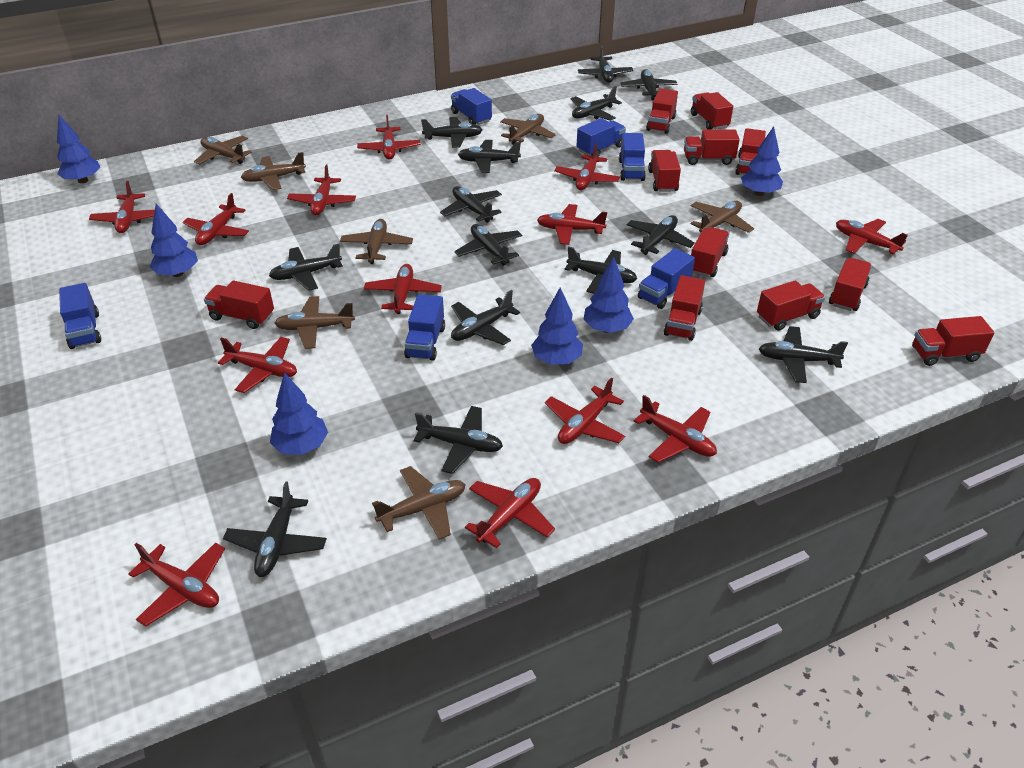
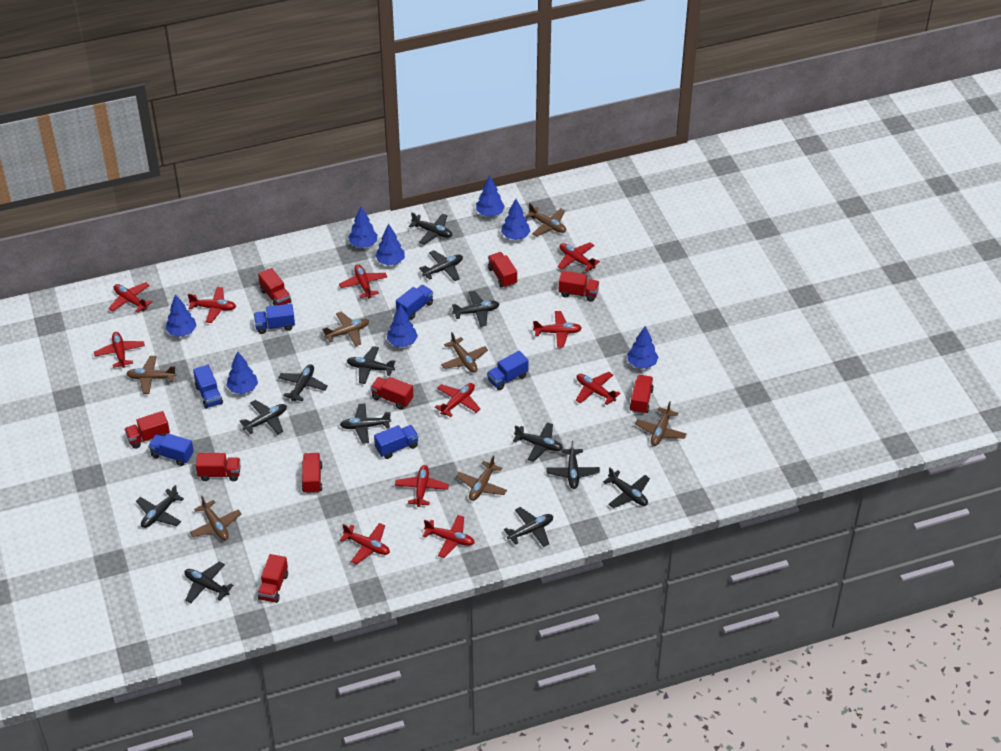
black plane: [223,481,327,577] [269,244,343,291] [414,406,503,474] [421,117,482,148] [440,186,502,223] [451,290,520,345] [454,224,522,266] [458,140,521,173] [565,246,637,294] [571,86,622,121] [578,45,633,83] [620,69,678,100] [627,215,695,255] [759,326,848,383] = 14 -> [136,485,184,528] [184,561,234,603] [240,400,287,434] [278,364,328,401] [340,403,391,444] [347,346,395,384] [409,212,452,244] [419,250,463,281] [452,291,499,327] [504,507,553,547] [513,423,563,462] [546,441,600,489] [603,467,650,508] = 13
blue tree: [57,115,100,183] [150,204,198,277] [270,372,328,455] [531,287,583,364] [584,257,634,333] [741,126,783,196] = 6 -> [166,294,197,337] [226,351,258,394] [348,207,378,248] [375,224,405,266] [387,304,418,347] [476,176,505,217] [501,199,530,240] [627,326,658,369] = 8
red plane: [89,181,155,233] [128,542,225,627] [182,193,249,245] [218,337,297,393] [287,165,356,215] [357,115,420,160] [364,264,442,314] [465,478,555,548] [537,204,607,245] [545,377,625,444] [554,143,620,190] [634,395,717,463] [836,219,908,254] = 13 -> [94,332,145,368] [109,282,152,313] [188,287,236,323] [339,264,387,298] [340,523,390,564] [395,465,449,507] [422,515,475,558] [435,383,481,417] [533,311,582,348] [558,243,600,271] [576,372,620,405] = 11
red truck: [204,280,274,329] [646,88,678,134] [648,150,681,192] [664,275,705,341] [684,130,740,165] [691,92,733,130] [691,227,729,277] [735,128,766,175] [757,280,825,331] [829,258,872,311] [912,316,994,366] = 11 -> [124,411,170,449] [196,453,241,481] [258,268,291,306] [258,554,288,603] [302,453,323,494] [370,377,413,410] [488,252,517,288] [559,271,599,302] [629,375,654,414] = 9

